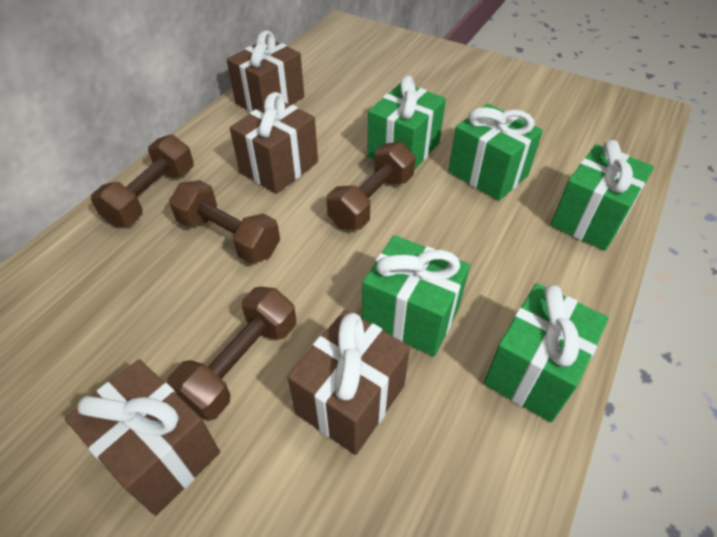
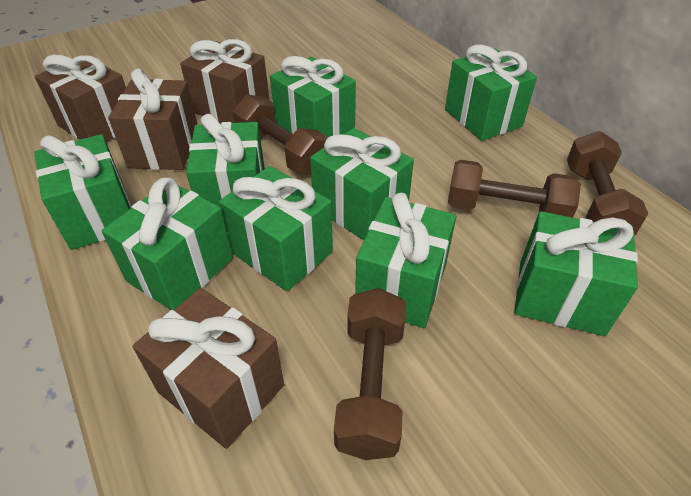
green gift: [362,235,470,356] [367,76,446,170] [448,104,543,201] [484,283,609,422] [551,140,654,251] = 5 -> [34,134,132,250] [102,178,233,310] [186,114,265,207] [219,166,333,291] [270,56,356,137] [310,128,414,240] [355,192,456,328] [445,45,537,141] [514,211,638,336] = 9

